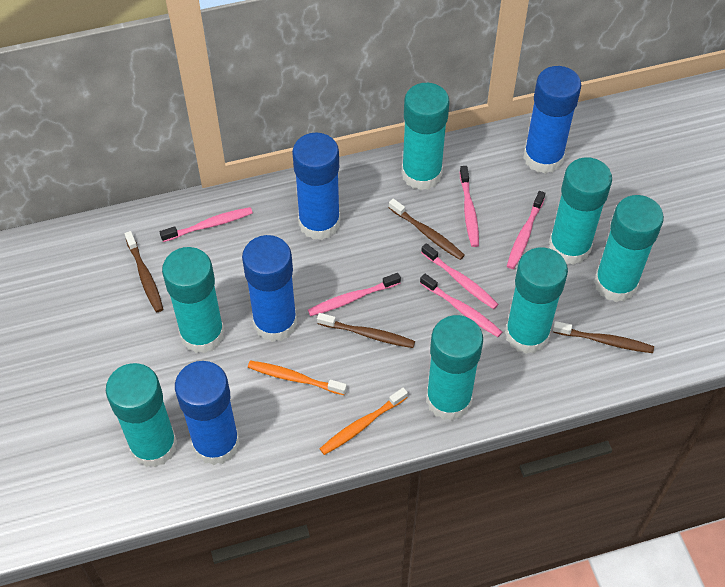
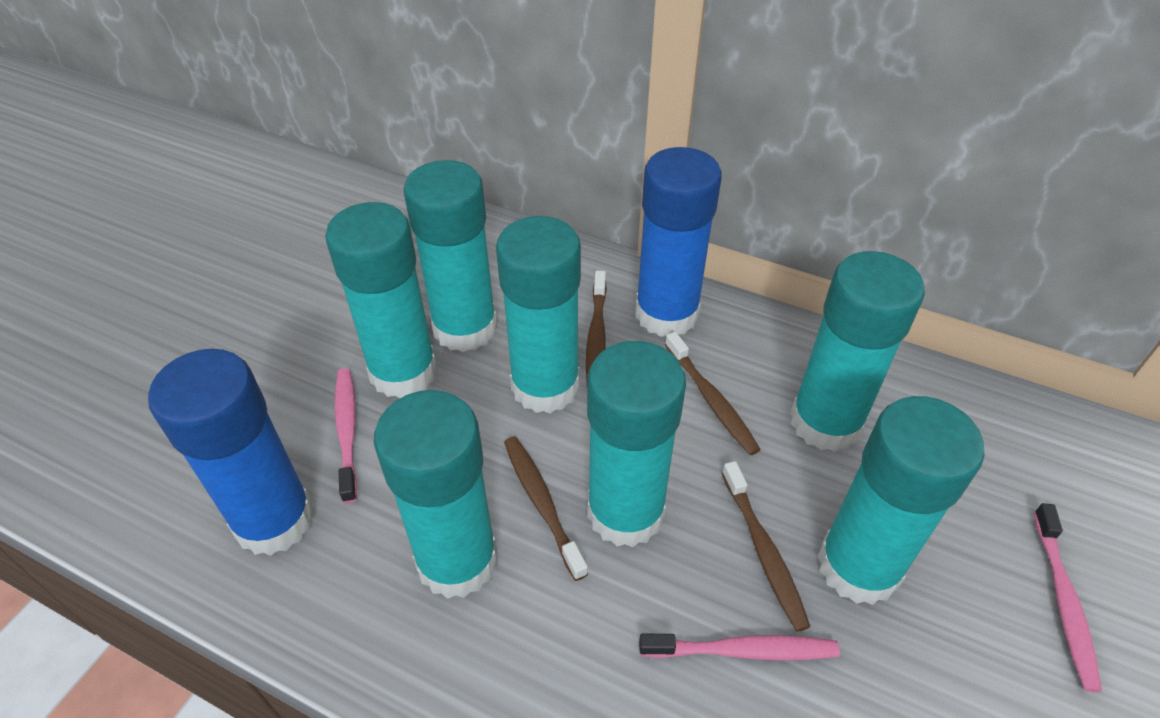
blue glue stick: [175,361,240,465] [242,235,297,342] [292,132,340,240] [523,66,581,174] = 4 -> [148,349,315,556] [635,147,722,337] = 2
orange toothbrush: [248,361,347,395] [320,388,408,455] = 2 -> none = 0
pink toothbrush: [160,207,253,242] [308,273,401,316] [420,273,502,337] [421,243,498,309] [460,166,479,247] [507,191,545,269] = 6 -> [335,368,358,503] [639,634,840,660] [1034,503,1102,692] = 3

